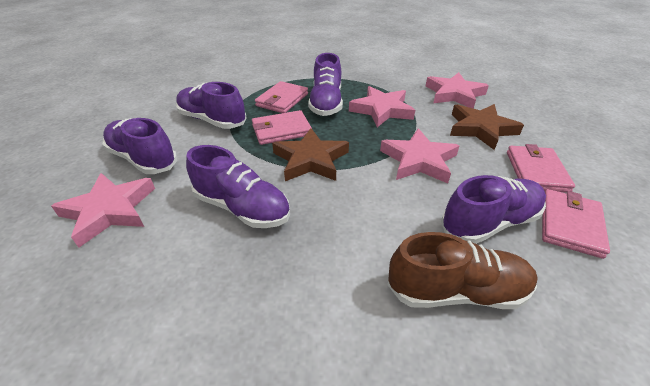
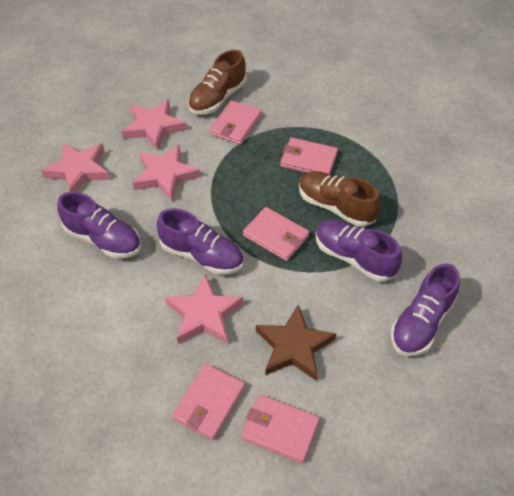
brown shoe: [387,232,538,309] = 1 -> [188,50,246,115] [299,171,381,227] = 2
brown star: [272,128,349,181] [450,104,524,150] = 2 -> [256,305,336,381] = 1
pink wallet: [252,110,312,145] [255,81,308,113] [507,144,575,193] [542,189,610,259] = 4 -> [172,364,245,440] [210,100,261,145] [241,394,320,464] [243,207,309,261] [280,137,338,174] = 5
purple shoe: [102,118,177,174] [176,82,246,129] [186,145,290,228] [308,53,343,116] [441,175,546,244] = 5 -> [57,192,141,258] [157,208,244,275] [316,220,402,282] [391,264,460,356] = 4

